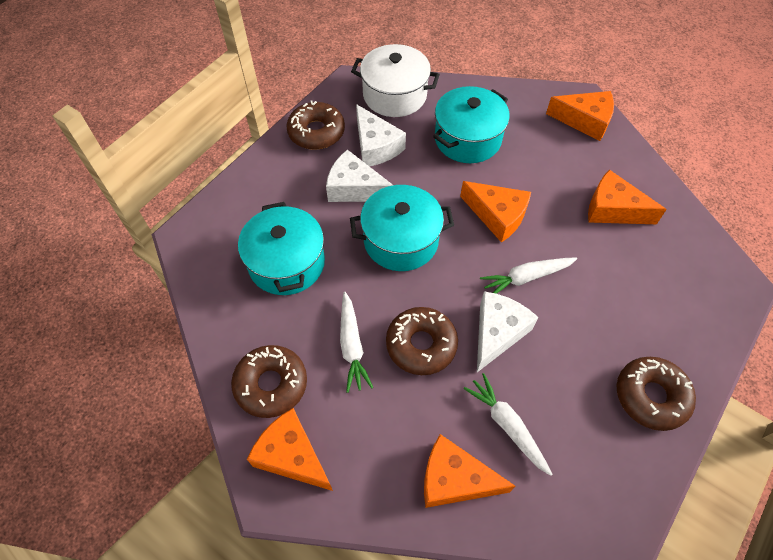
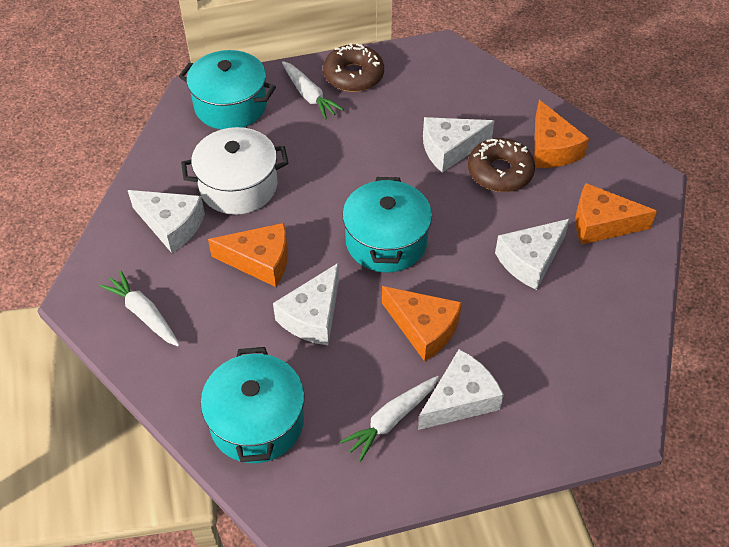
brown donut: [231,345,307,418] [287,101,345,150] [386,307,458,375] [617,357,696,431] = 4 -> [323,43,384,92] [468,138,535,192] = 2
orange cheese: [247,408,333,491] [424,434,516,508] [460,181,531,243] [546,91,614,141] [588,170,667,224] = 5 -> [208,223,288,287] [382,286,462,362] [534,100,589,168] [575,183,657,245] = 4
white cheese: [326,150,393,202] [356,104,406,166] [477,291,539,372] = 3 -> [128,190,205,253] [273,263,339,345] [418,349,504,430] [423,117,494,173] [495,219,570,290] = 5

